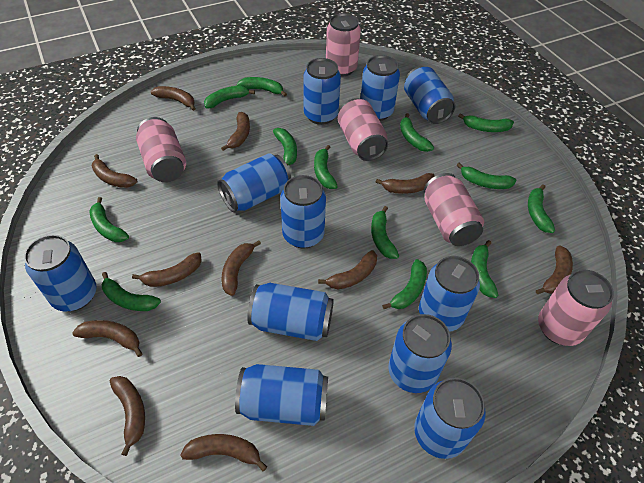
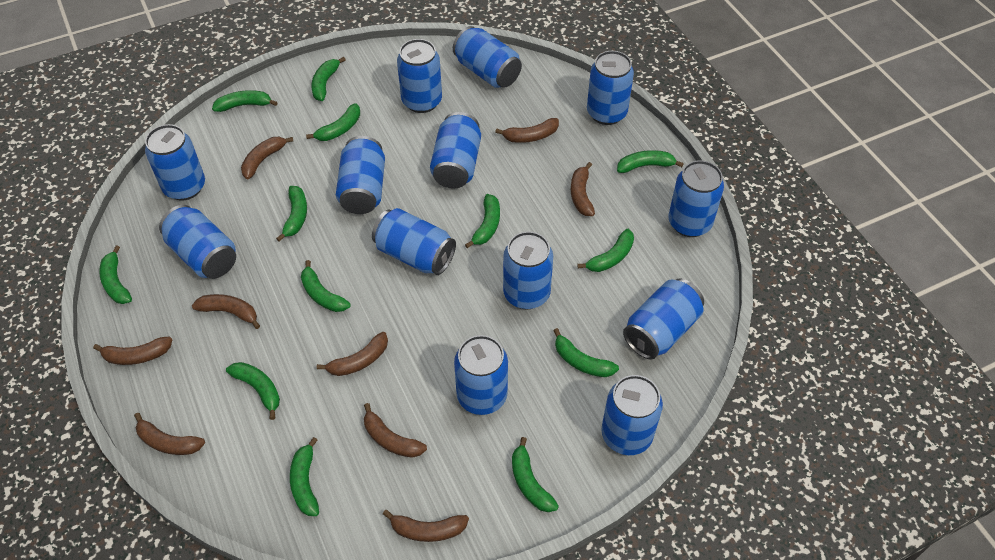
blue can: [24,235,97,312] [217,153,291,212] [235,364,328,426] [247,283,334,341] [280,175,326,249] [303,58,341,125] [360,55,400,121] [388,314,452,393] [404,66,455,124] [414,378,486,459] [419,256,480,332] = 11 -> [145,124,205,201] [159,205,236,279] [336,136,385,214] [372,208,456,275] [397,39,442,113] [430,112,481,188] [453,26,522,88] [454,335,508,415] [503,231,553,310] [587,51,634,125] [601,375,663,455] [623,278,704,359] [668,160,724,237] = 13
brown banana: [72,320,142,357] [92,154,137,188] [110,376,145,456] [132,252,201,287] [151,86,196,111] [181,434,267,471] [221,112,250,151] [221,240,261,296] [318,250,377,289] [376,173,435,194] [536,245,573,294] = 11 -> [93,337,172,365] [134,413,205,455] [192,294,260,329] [241,137,293,179] [317,332,388,376] [364,403,427,458] [383,510,469,542] [495,118,559,143] [571,162,595,216] = 9
pink can: [136,117,186,182] [326,13,361,77] [338,98,388,161] [424,173,484,246] [538,270,614,346] = 5 -> none = 0

